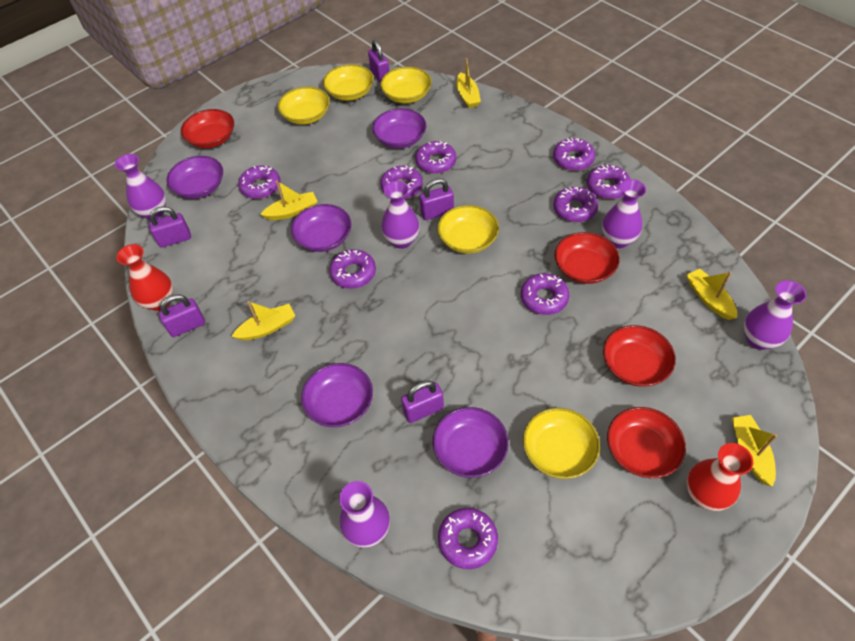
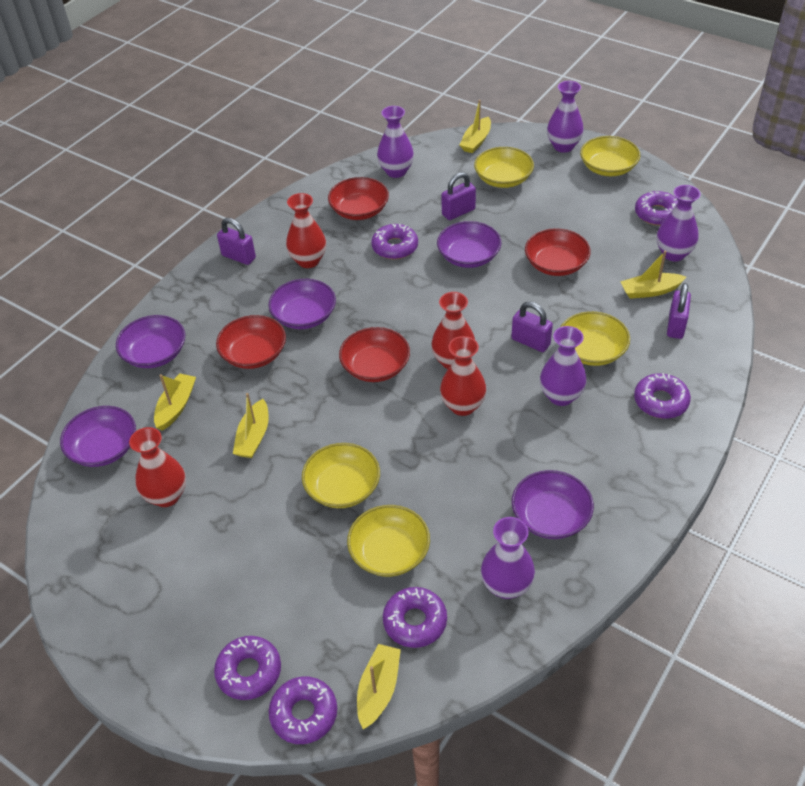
purple donut: [238,166,280,199] [329,249,376,289] [380,166,423,199] [415,141,456,174] [438,508,498,569] [521,273,570,315] [553,138,595,171] [553,187,598,222] [587,165,630,199] = 9 -> [214,636,281,700] [269,676,337,744] [371,224,418,259] [383,587,447,648] [634,373,691,419] [635,191,678,226] = 6
purple padlock: [149,206,191,248] [159,294,205,337] [368,40,389,83] [401,380,444,423] [419,178,454,220] = 5 -> [217,218,256,265] [441,172,476,220] [511,302,553,352] [667,283,691,339] = 4
red vase: [117,244,173,311] [686,443,754,511] = 2 -> [129,427,186,507] [286,193,326,268] [431,292,475,369] [440,336,486,416] = 4

